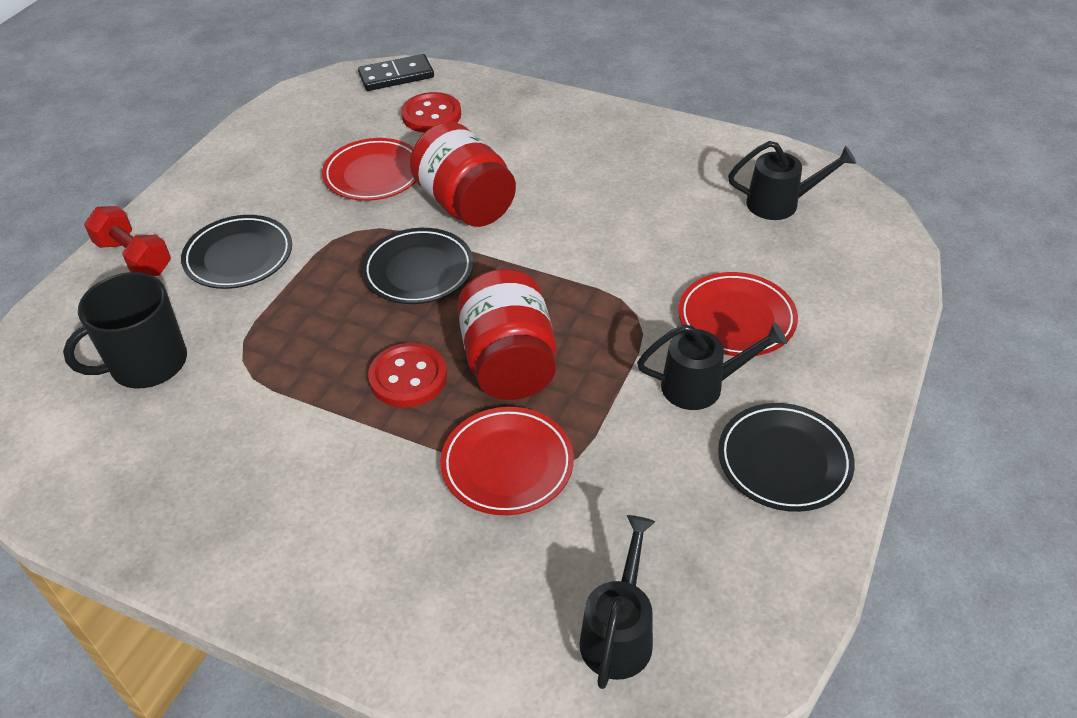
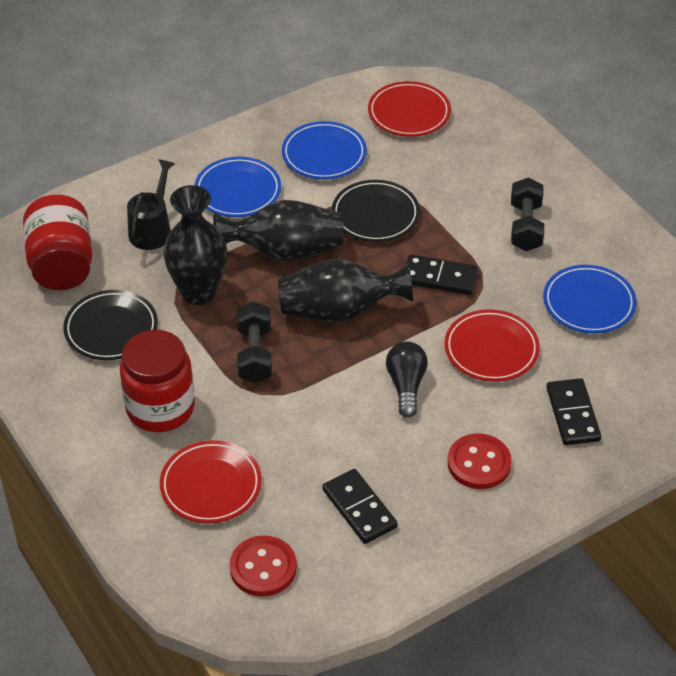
black domino: [358,54,434,91] = 1 -> [322,469,398,544] [406,254,478,295] [546,378,601,445] = 3
black dumbbell: none = 0 -> [237,301,272,383] [511,177,544,251] = 2
black light bulb: none = 0 -> [386,342,428,418] = 1
black mug: [63,272,187,389] = 1 -> none = 0
black plate: [181,215,292,289] [362,228,473,304] [718,403,855,512] = 3 -> [63,290,158,360] [332,180,420,242] = 2
black vase: none = 0 -> [163,185,227,305] [213,200,344,261] [278,259,413,322] = 3
black watering can: [579,515,655,689] [637,322,787,410] [728,141,856,220] = 3 -> [127,159,175,250] = 1
blue plate: none = 0 -> [195,157,281,217] [282,121,367,179] [543,265,636,333] = 3
red dumbbell: [84,206,171,276] = 1 -> none = 0

